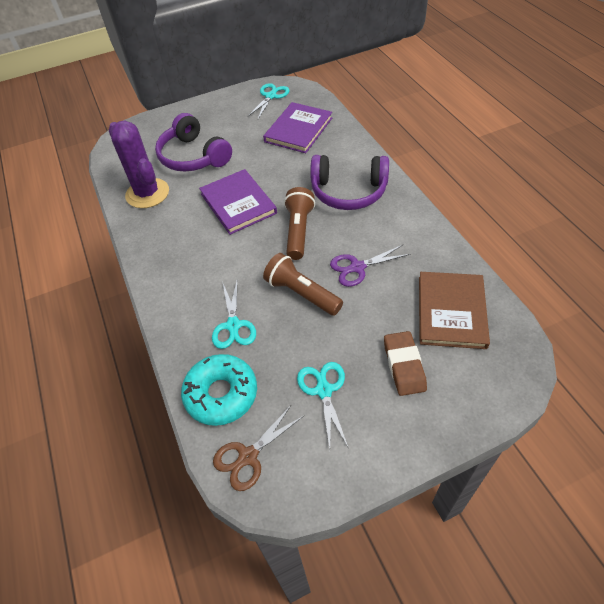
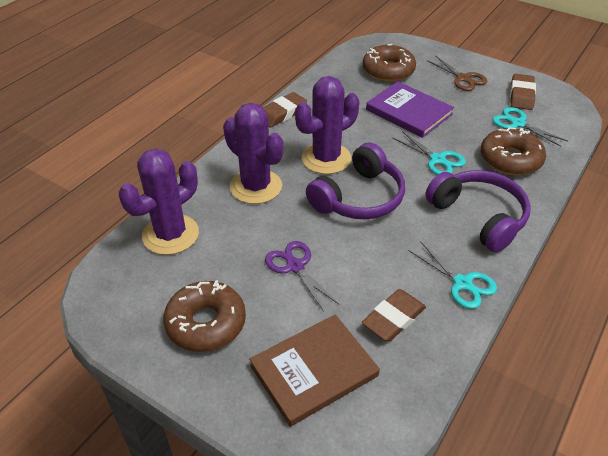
brown donut: none = 0 -> [163,280,246,352] [363,44,416,82] [481,127,546,175] = 3
brown eraser: [384,331,427,396] = 1 -> [263,92,307,128] [362,289,426,341] [510,74,536,110] = 3
brown flashlight: [263,253,343,316] [284,187,315,260] = 2 -> none = 0
purple book: [199,169,277,235] [263,102,332,153] = 2 -> [366,81,454,138] = 1
purple cactus: [109,121,169,208] = 1 -> [119,148,199,255] [223,103,283,204] [295,76,359,174] = 3
turquoise donut: [181,354,257,426] = 1 -> none = 0

